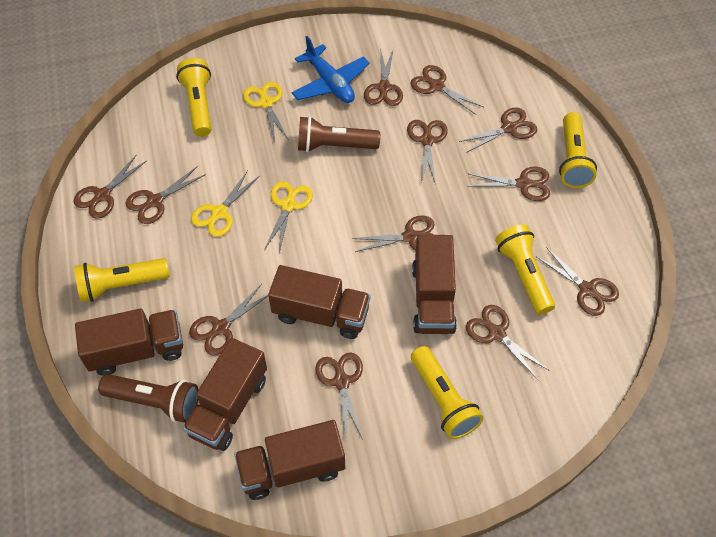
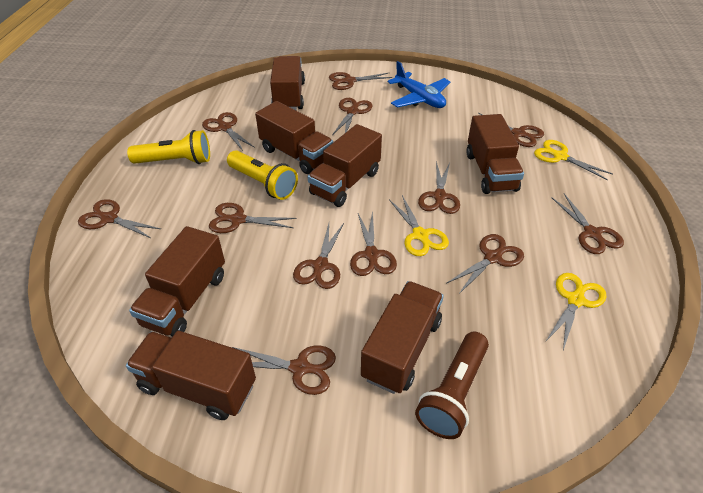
brown flashlight: [98,374,198,423] [298,116,380,152] = 2 -> [415,332,489,439] = 1
brown truck: [75,308,183,376] [183,338,267,451] [234,420,345,500] [268,265,370,339] [412,235,457,334] = 5 -> [126,331,256,420] [129,226,225,337] [255,101,333,174] [270,56,305,110] [308,124,382,207] [361,281,444,394] [466,114,524,194] = 7
yellow flashlight: [74,258,170,302] [176,58,212,137] [411,346,483,439] [495,224,555,315] [559,112,597,188] = 5 -> [127,130,210,164] [227,150,298,200] = 2

